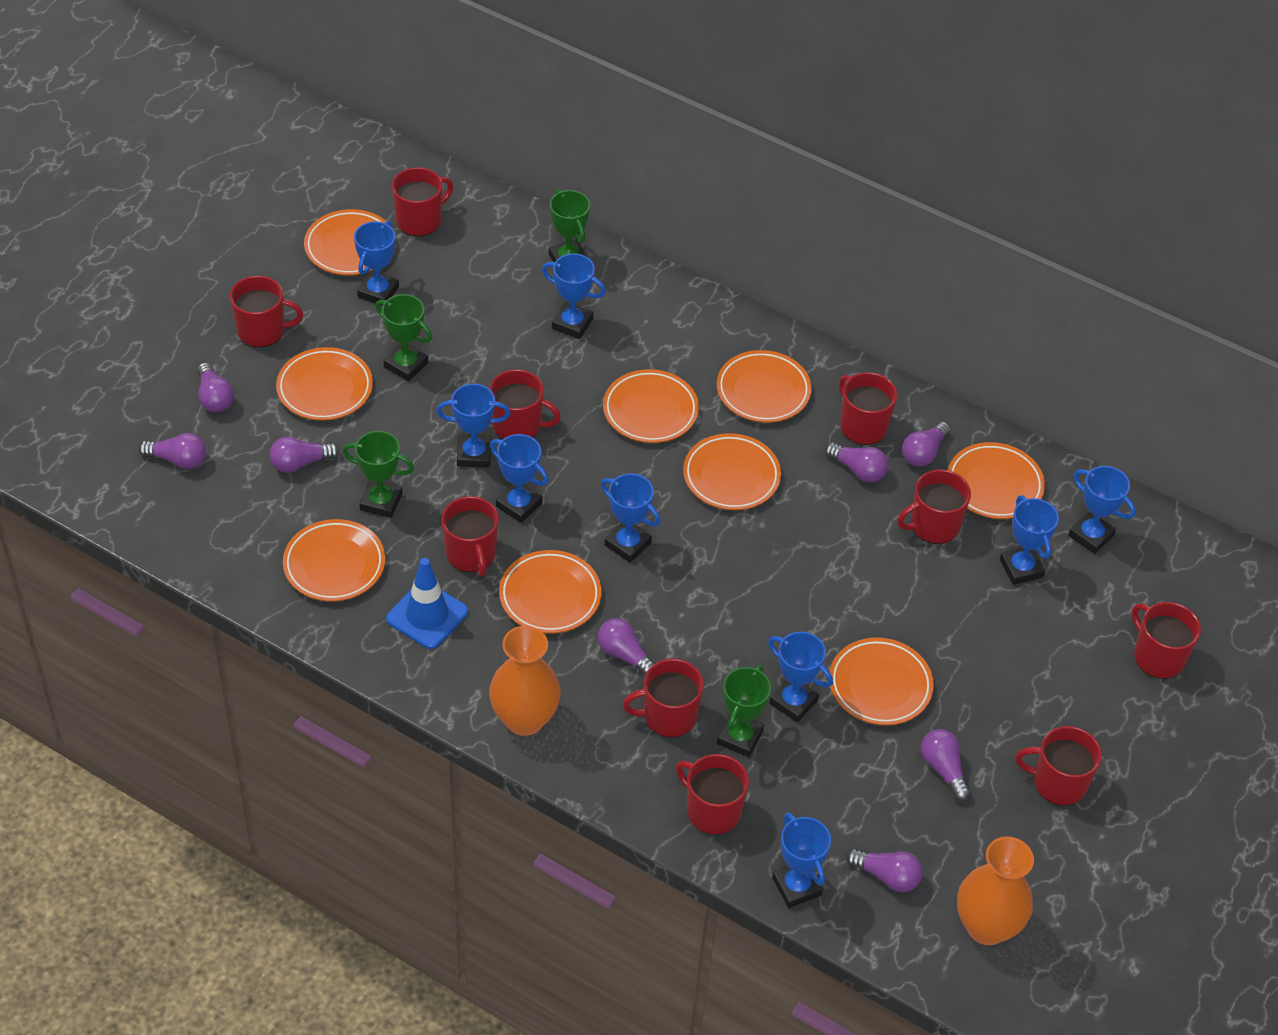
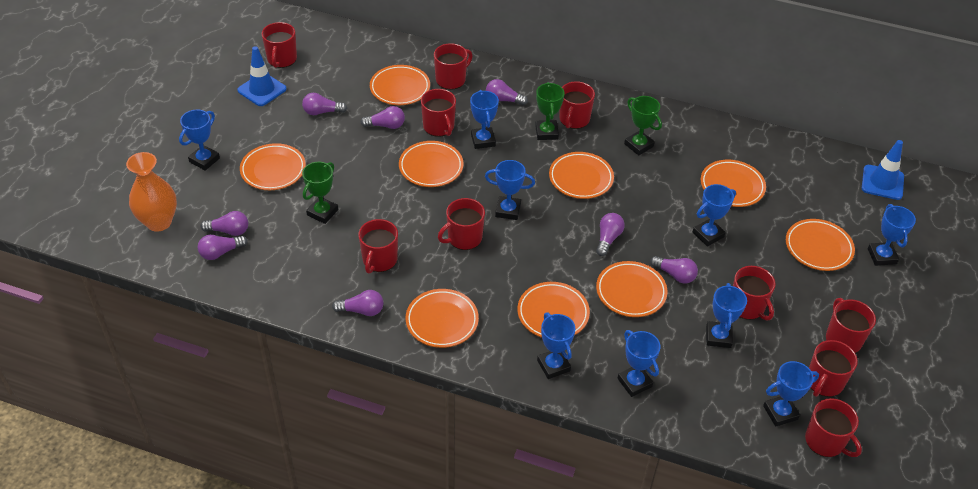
blue traffic cone: [386,558,468,649] = 1 -> [237,46,287,106] [862,140,904,200] = 2
green trophy: [342,431,414,518] [376,294,432,381] [549,190,590,262] [717,665,771,757] = 4 -> [302,162,338,224] [535,82,565,140] [624,96,662,155] = 3
orange vase: [489,626,561,736] [957,836,1034,945] = 2 -> [126,152,177,232] = 1

